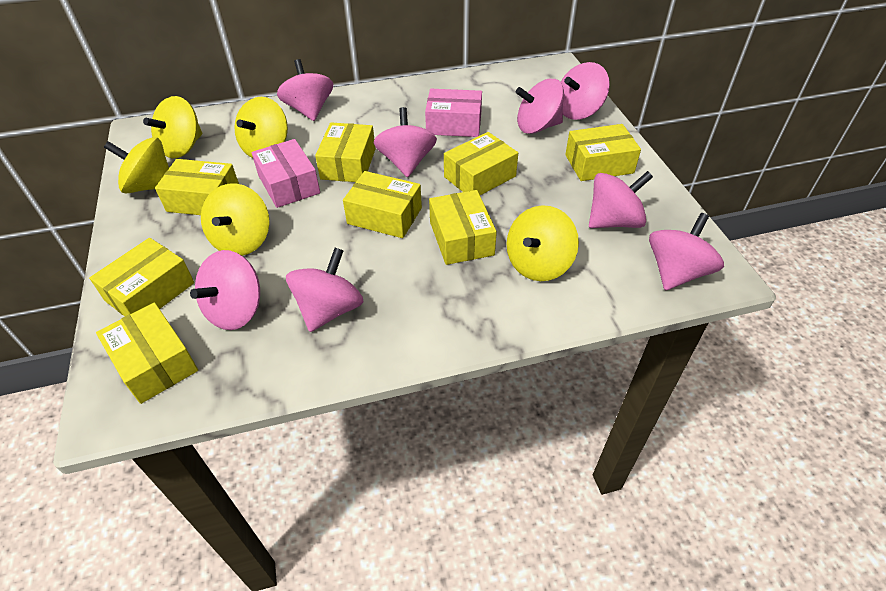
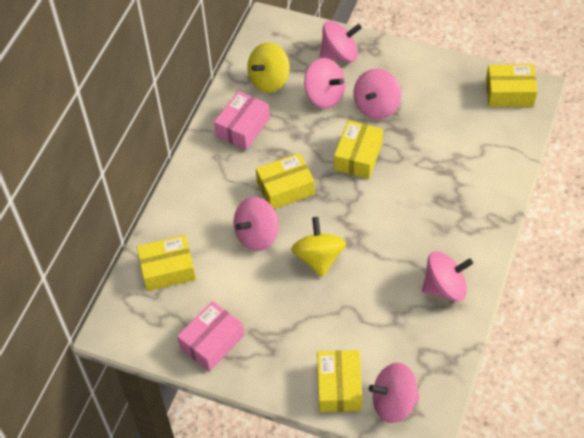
pink spinning top: [190,250,260,330] [277,59,333,121] [286,248,364,332] [374,107,437,177] [516,79,564,134] [561,62,610,120] [589,171,653,228] [649,213,724,290] = 8 -> [234,197,279,251] [304,58,346,108] [320,21,362,62] [354,69,401,119] [369,363,420,423] [422,251,473,301] = 6
yellow box: [89,238,194,316] [96,302,198,404] [155,159,239,215] [315,123,375,182] [343,171,422,238] [429,190,497,265] [444,132,518,195] [565,124,641,181] = 8 -> [137,235,196,291] [256,153,315,209] [317,350,362,412] [334,120,383,179] [486,65,538,107] = 5
yellow spinning top: [104,137,169,194] [143,96,202,158] [201,183,270,256] [234,97,288,158] [507,205,579,281] = 5 -> [247,42,290,93] [291,217,346,277] = 2

